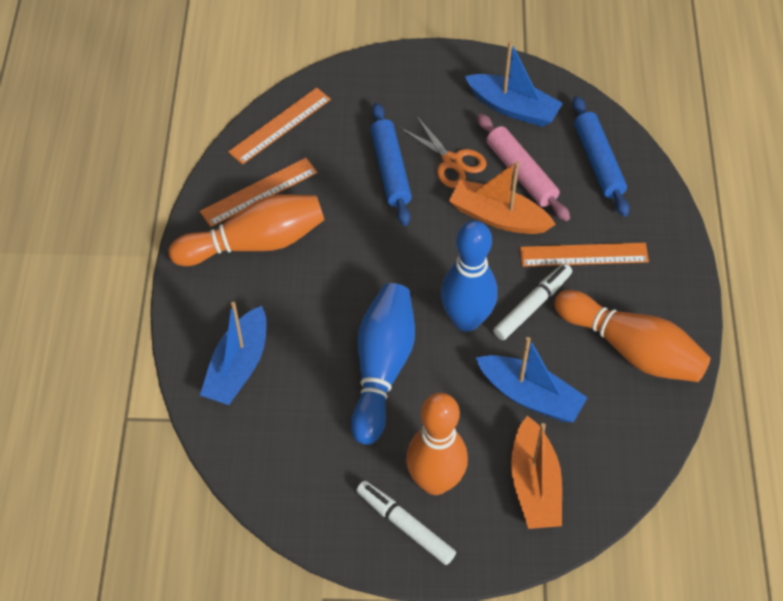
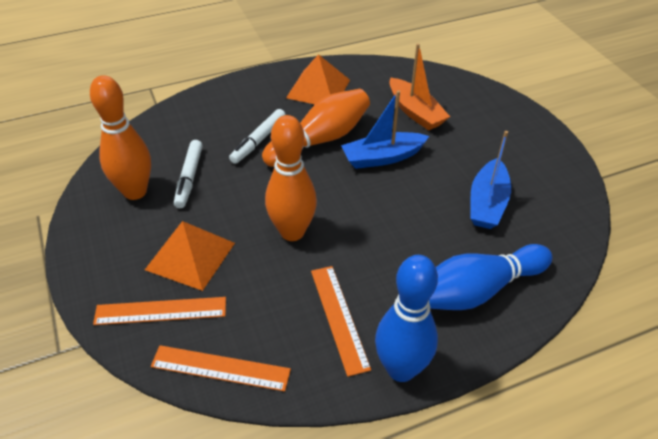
blue boat: [200,302,267,405] [465,41,563,127] [476,337,587,422] = 3 -> [341,90,429,169] [471,131,511,229] = 2
blue rolling pin: [370,103,412,226] [572,96,629,217] = 2 -> none = 0
orange boat: [449,161,556,234] [511,416,562,529] = 2 -> [390,43,450,131] = 1
orange pyramid: none = 0 -> [145,221,235,291] [286,54,350,104] = 2
orange scissors: [400,116,487,188] = 1 -> none = 0
pink rolling pin: [477,114,570,221] = 1 -> none = 0

